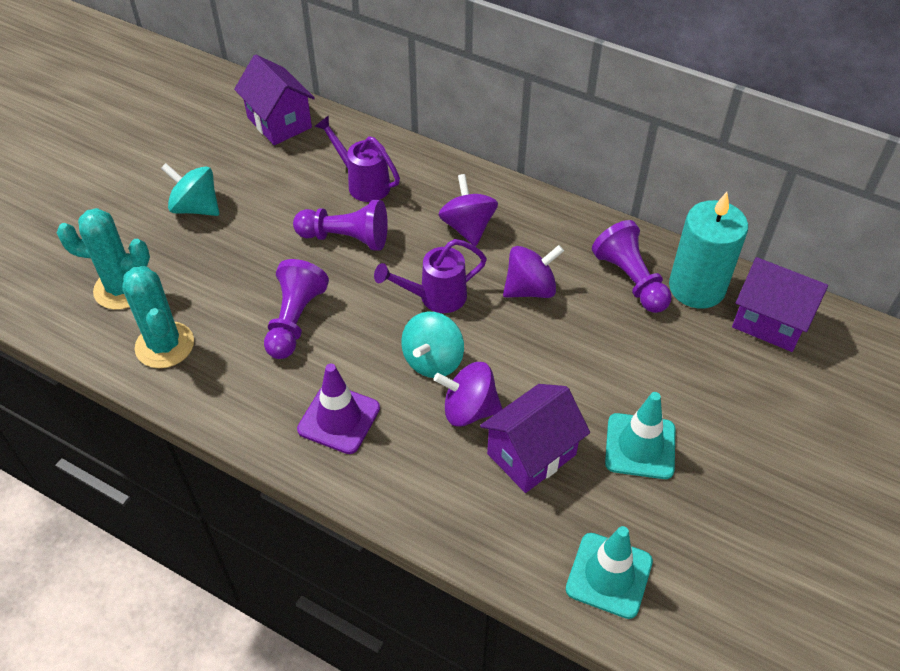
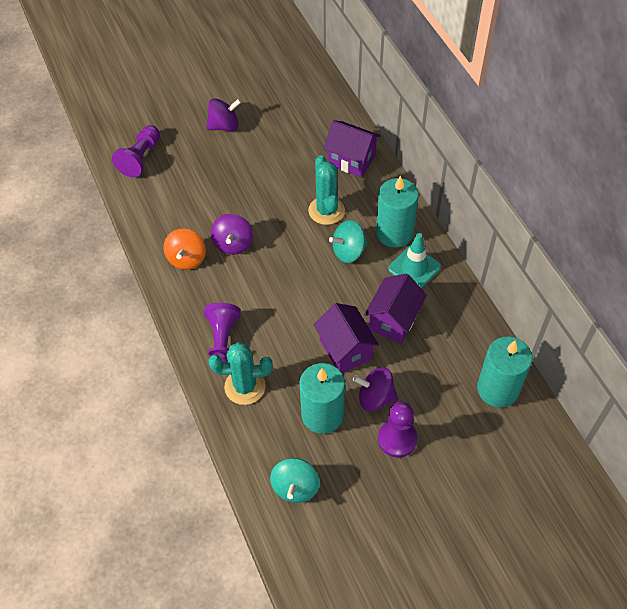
orange spinning top: none = 0 -> [163,229,206,270] = 1
purple traffic cone: [297,364,380,454] = 1 -> none = 0
purple watering can: [314,115,400,202] [374,239,487,313] = 2 -> none = 0
turquoise candle: [669,192,748,309] = 1 -> [299,363,345,434] [376,175,419,248] [477,336,532,407] = 3
turquoise traffic cone: [566,526,653,619] [605,392,676,479] = 2 -> [388,233,441,289] = 1

